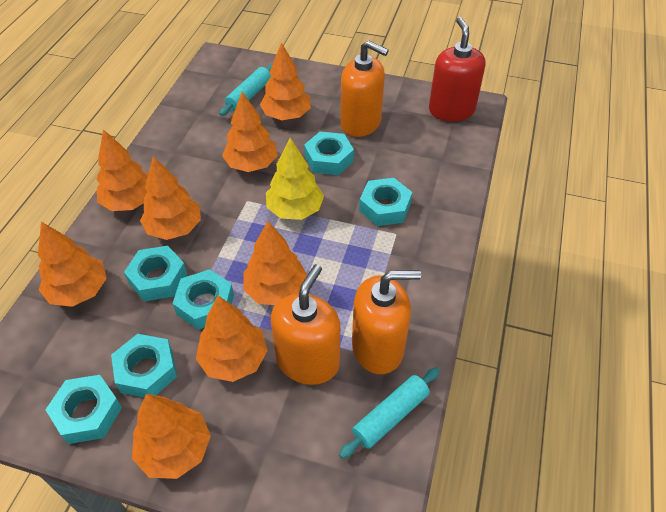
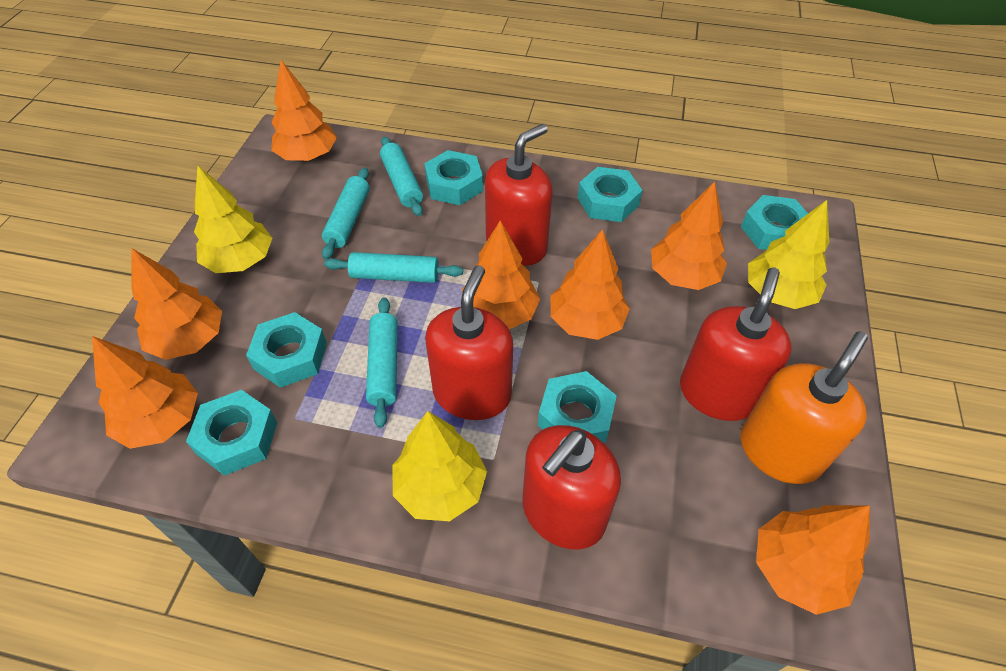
orange soap dispenser: [271,264,340,385] [341,40,389,137] [352,270,421,374] = 3 -> [740,331,868,484] = 1
orange tree: [38,222,107,307] [97,129,148,211] [132,394,211,479] [140,156,201,240] [196,295,268,382] [222,92,278,172] [243,221,307,305] [260,42,311,120] = 8 -> [92,336,198,449] [131,248,222,360] [271,60,337,161] [462,221,540,329] [551,229,630,340] [651,181,727,290] [756,505,870,615] = 7
red soap dispenser: [429,17,486,121] = 1 -> [425,265,513,420] [485,124,553,266] [523,425,621,550] [680,267,792,421] = 4
turquoise rolling pin: [219,64,272,116] [339,367,440,459] = 2 -> [322,168,370,260] [324,252,463,283] [366,297,397,428] [380,136,423,216] = 4
yellow tree: [266,138,324,220] = 1 -> [194,166,272,273] [393,411,487,521] [748,200,829,309] = 3

